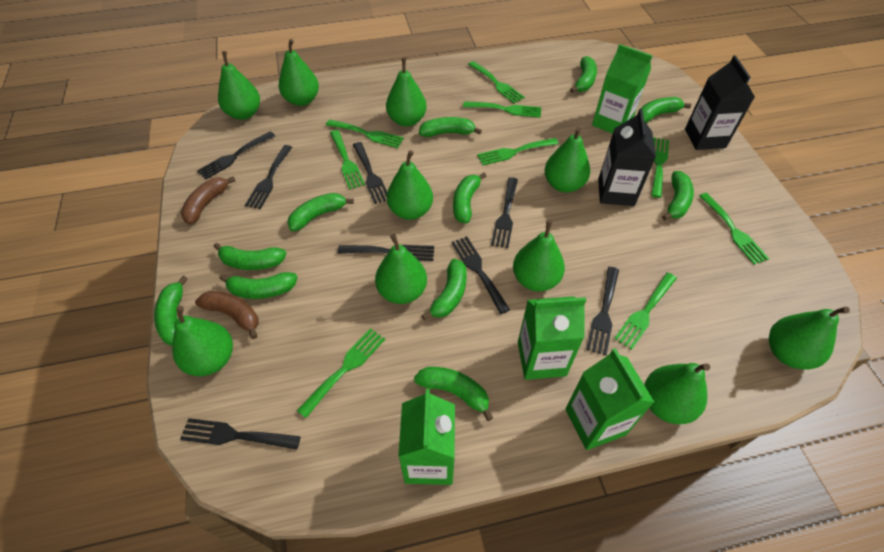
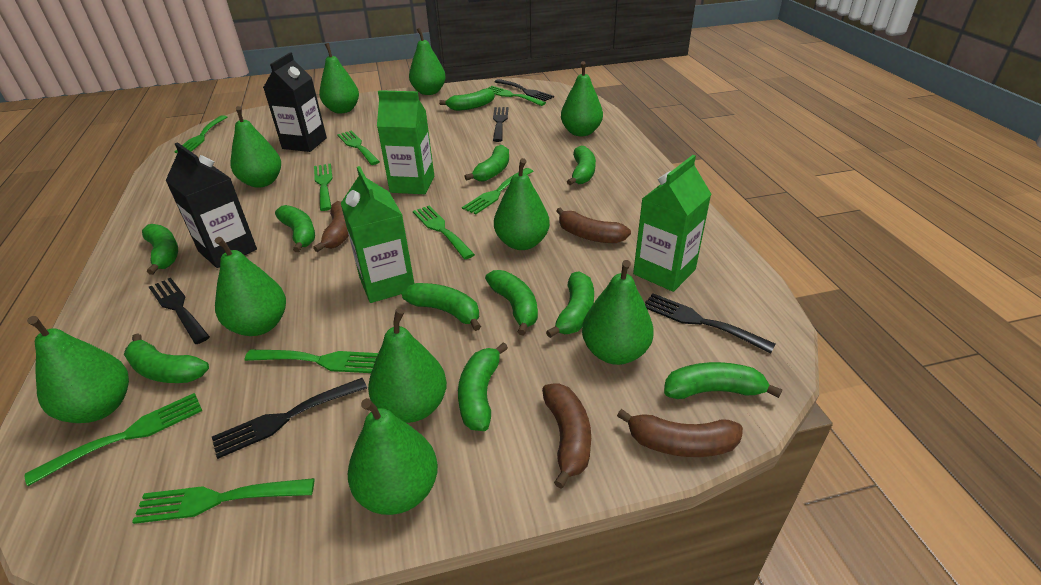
black fork: [180,418,301,450] [197,131,275,180] [245,145,292,209] [338,245,434,261] [353,142,387,204] [451,236,510,314] [491,177,518,248] [586,267,619,356] = 8 -> [149,278,210,344] [212,378,367,459] [493,107,508,142] [494,79,554,101] [645,293,776,353] = 5
brown banana: [181,176,235,225] [195,291,259,339] = 2 -> [313,201,349,252] [542,383,591,489] [556,207,631,243] [617,409,743,457] = 4
green carton: [398,389,455,485] [518,296,586,380] [565,348,654,450] [592,44,653,134] = 4 -> [341,166,414,303] [377,90,434,194] [633,155,711,292] = 3

